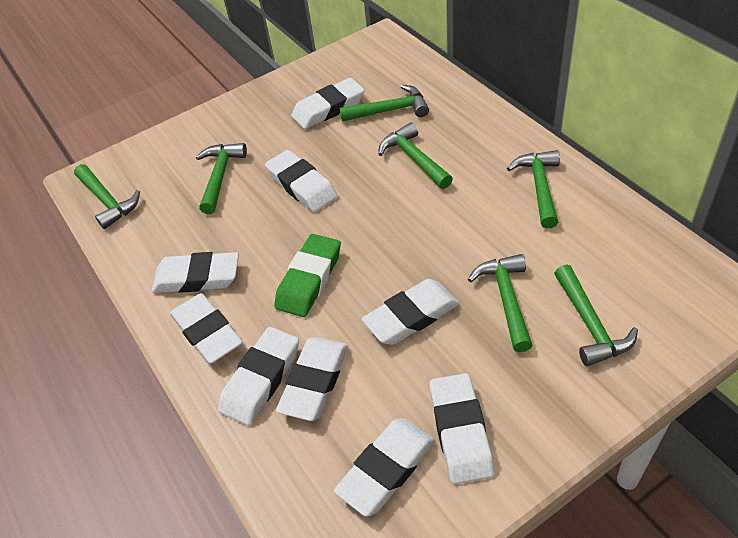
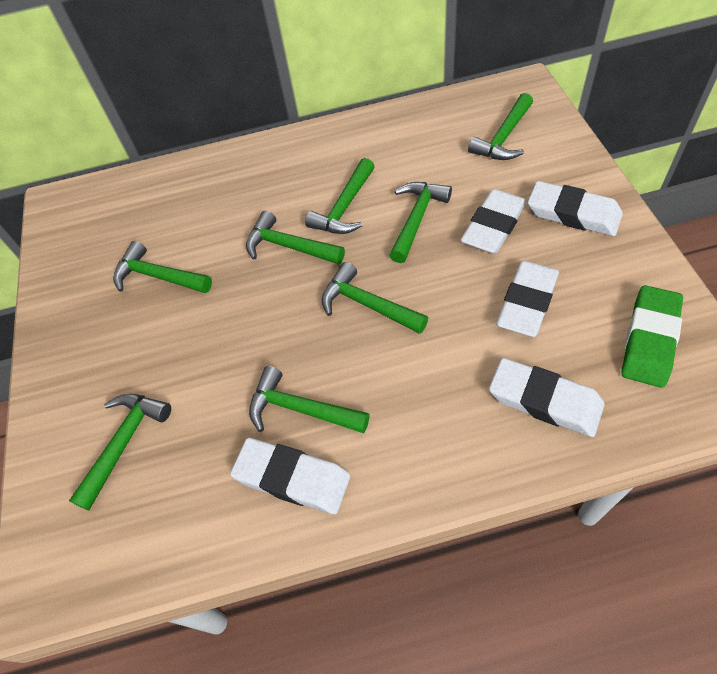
green hammer: [74,164,140,229] [196,143,247,214] [340,85,429,122] [378,122,453,189] [468,254,533,352] [507,150,560,228] [554,264,638,366] = 7 -> [69,394,171,511] [113,241,212,293] [246,211,345,264] [249,366,369,433] [305,158,375,234] [322,262,428,334] [389,182,452,263] [468,93,533,160] = 8
white eraser: [152,252,239,293] [170,293,242,364] [218,327,299,426] [265,150,338,212] [276,337,348,421] [291,78,365,129] [334,418,435,516] [362,279,459,345] [429,373,494,484] = 9 -> [230,438,350,514] [460,189,527,254] [489,358,605,437] [496,260,559,337] [528,181,623,236] = 5

